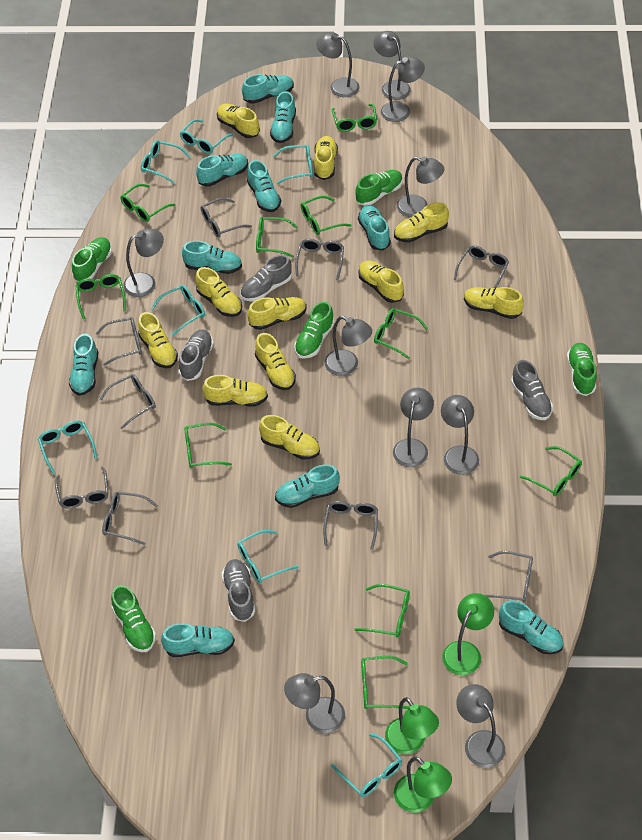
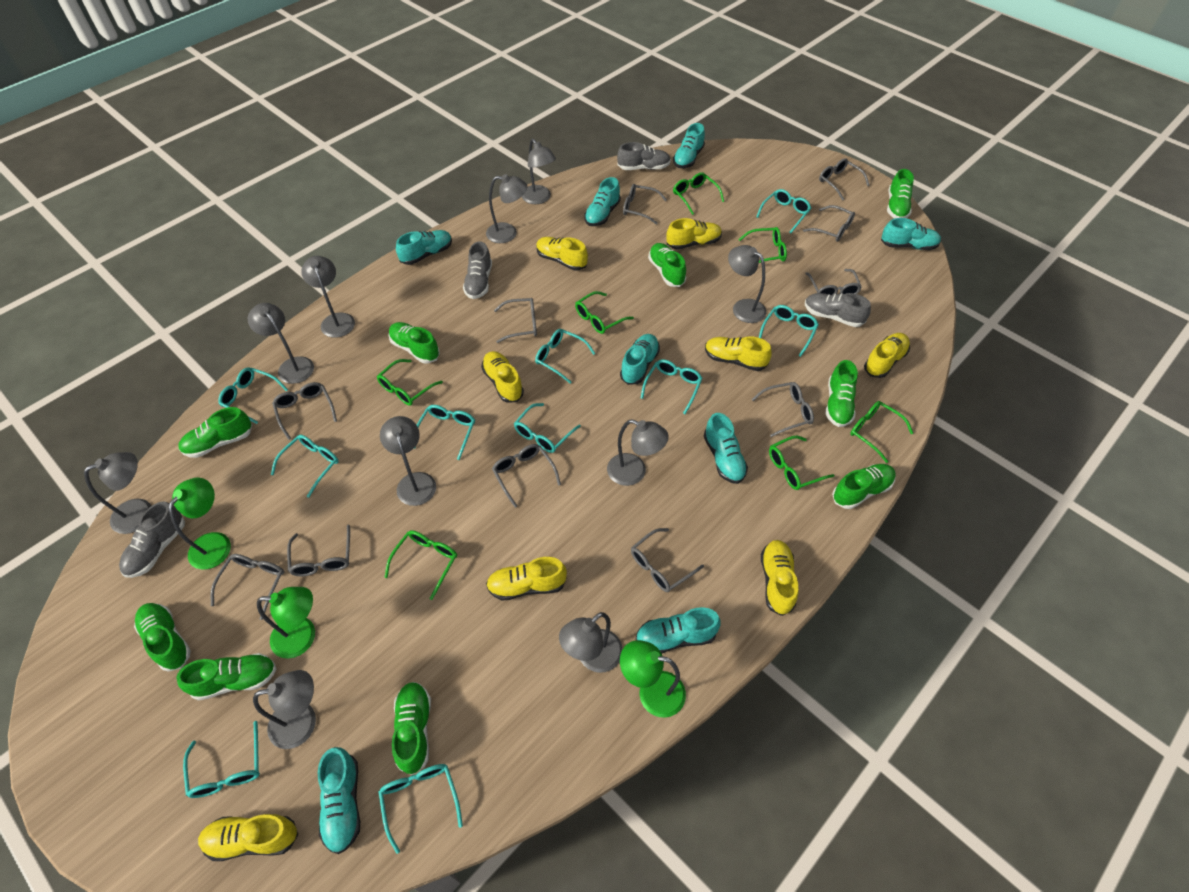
green glasses: [76,274,126,319] [120,184,175,222] [184,423,232,468] [256,217,298,258] [301,196,352,235] [332,104,377,132] [354,584,410,637] [361,656,410,709] [374,308,428,359] [520,446,582,496] = 10 -> [377,359,443,406] [385,530,457,600] [575,291,634,334] [673,172,724,215] [738,227,787,263] [769,436,834,490] [850,401,913,463] = 7
green shoe: [72,237,112,282] [111,585,156,652] [294,301,335,359] [355,170,403,206] [567,343,597,396] = 5 -> [134,603,191,672] [176,653,277,701] [178,407,252,458] [388,322,440,364] [392,682,431,775] [648,243,686,287] [826,360,858,427] [832,464,896,509] [887,169,914,218] = 9
grey glasses: [55,466,108,509] [96,317,142,366] [99,374,156,429] [102,491,158,545] [201,198,252,237] [295,239,344,280] [323,501,378,550] [454,245,509,288] [485,551,533,603] = 9 -> [211,554,284,620] [272,382,337,440] [287,525,350,576] [492,444,561,508] [494,298,537,343] [623,184,667,225] [631,528,704,592] [751,382,814,437] [803,205,855,242] [805,269,862,295] [819,158,870,200] = 11
turquoise glasses: [38,420,97,475] [141,140,190,184] [151,285,205,336] [180,119,233,154] [237,530,299,583] [273,144,313,184] [331,733,402,797] = 7 -> [183,721,260,798] [218,367,288,424] [271,435,339,498] [379,764,463,854] [415,405,475,460] [514,403,581,453] [535,329,596,383] [641,360,703,414] [756,189,811,233] [759,305,819,357] = 10
turquoise shoe: [69,334,98,396] [161,623,235,657] [182,241,242,274] [196,153,248,187] [242,74,294,104] [247,160,281,212] [270,91,296,143] [275,464,340,508] [358,205,391,250] [499,600,564,654] = 10 -> [318,747,360,854] [396,230,452,265] [585,177,621,226] [620,334,660,385] [636,607,721,654] [673,123,705,168] [704,413,748,484] [881,218,941,250] = 8
yellow shoe: [138,312,178,368] [195,267,242,317] [202,375,268,407] [217,103,260,138] [247,297,307,330] [255,333,296,390] [259,415,320,460] [314,136,338,180] [358,261,404,303] [394,202,449,243] [464,287,524,319] = 11 -> [198,814,298,861] [481,351,524,402] [486,557,567,601] [536,237,588,271] [667,218,722,249] [705,336,772,371] [761,540,798,616] [864,333,910,378] = 8

